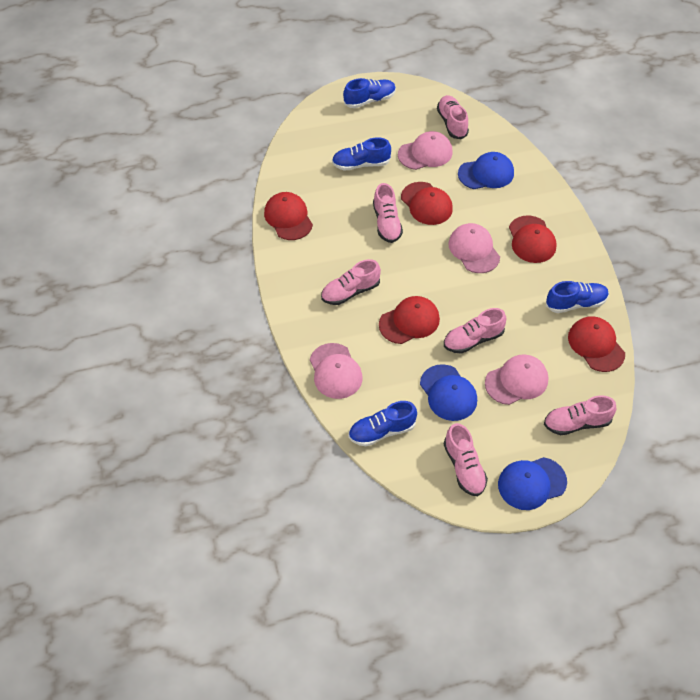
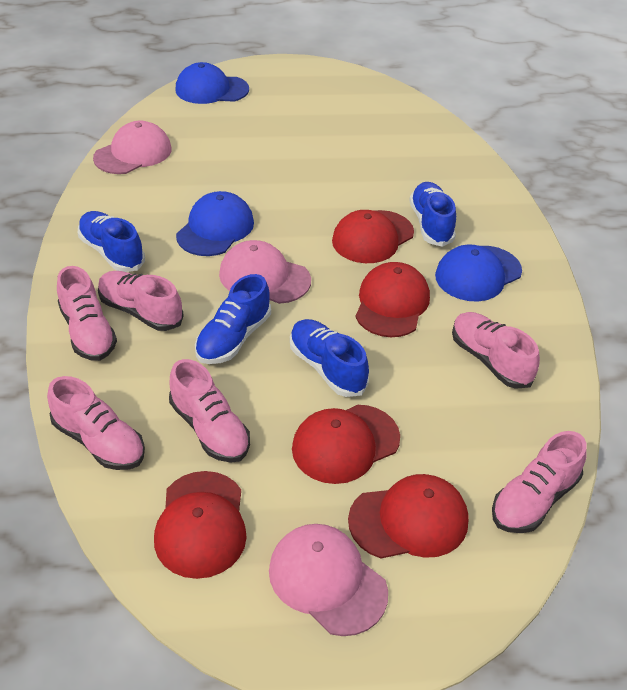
pink cap: [310,343,363,399] [398,131,453,170] [448,223,500,273] [485,355,548,405] = 4 -> [93,121,171,174] [219,240,311,304] [269,524,388,636] = 3

